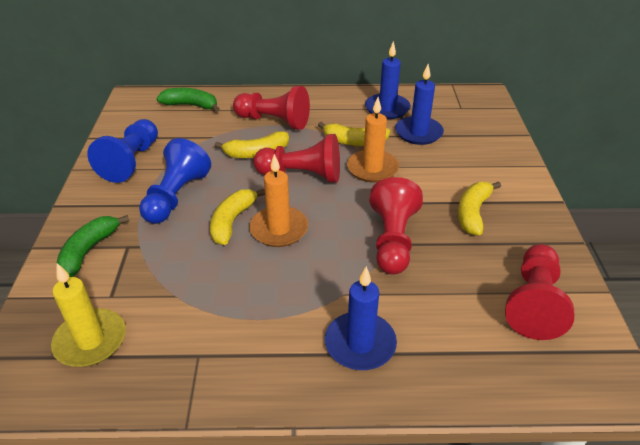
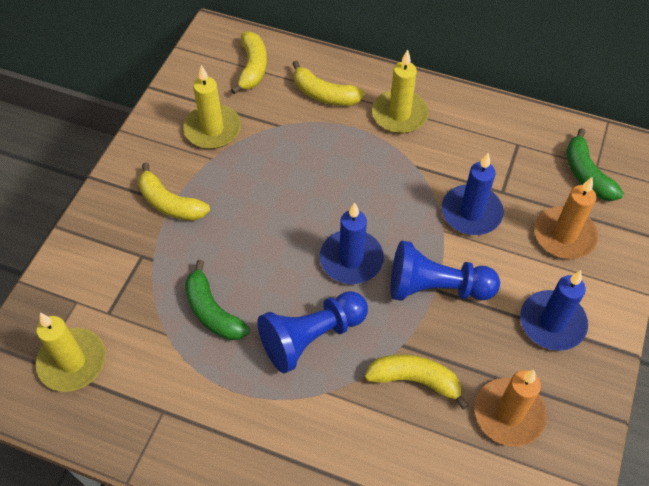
red pawn: [233,86,310,130] [253,134,340,183] [370,177,423,274] [505,244,574,340] = 4 -> none = 0
yellow candle: [51,263,126,367] = 1 -> [36,313,106,392] [183,65,241,149] [372,49,429,133] = 3

